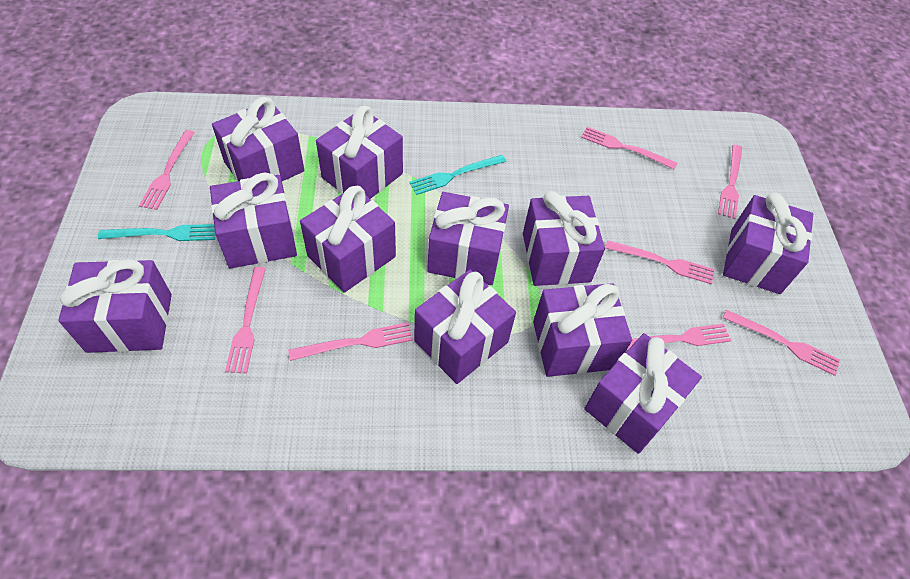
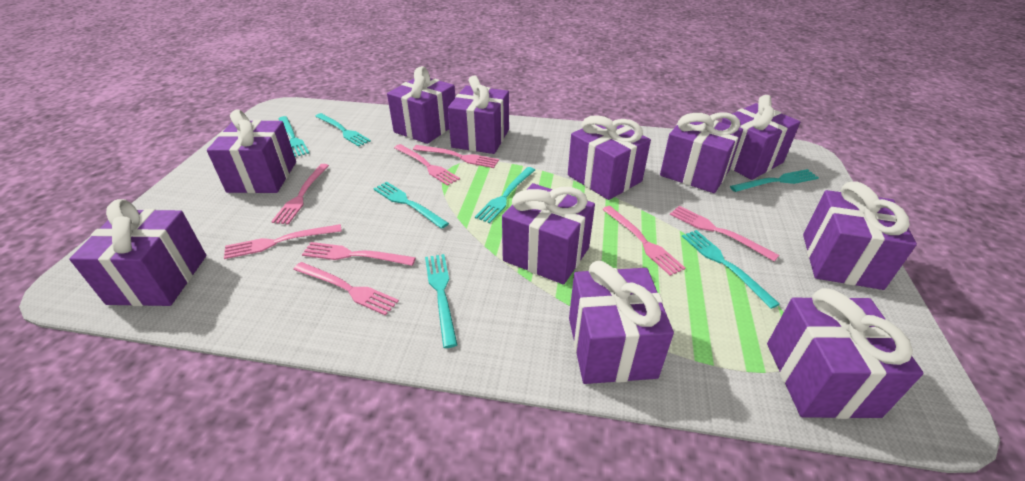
turquoise fork: [98,224,216,241] [409,155,506,195] = 2 -> [278,116,309,157] [315,113,371,147] [373,182,449,229] [425,254,457,348] [475,167,535,223] [682,230,780,309] [730,169,819,192] = 7

